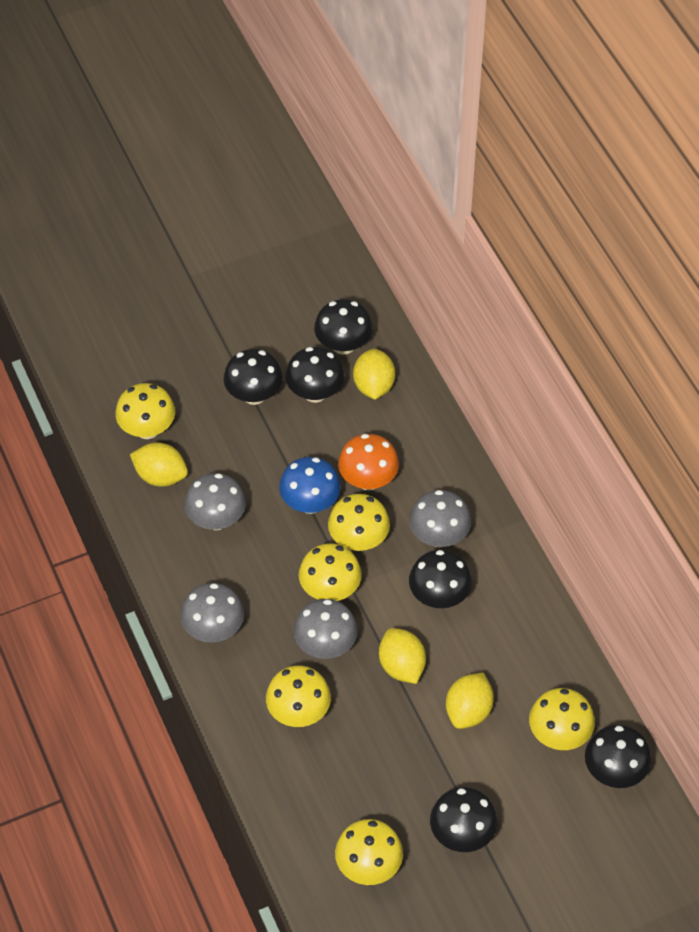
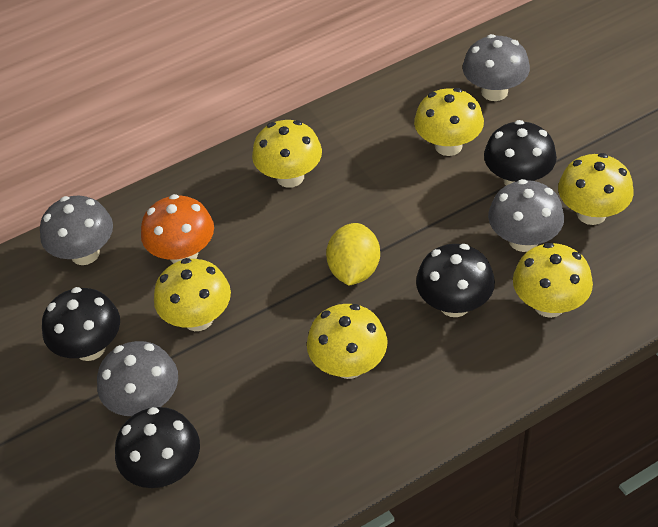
black mushroom: [223,349,283,405] [285,347,345,403] [314,299,373,355] [409,550,472,608] [430,787,498,852] [585,725,651,788] = 6 -> [42,287,120,361] [115,407,200,488] [416,244,495,317] [484,120,557,185] = 4
blue mushroom: [279,457,341,514] = 1 -> none = 0
yellow lemon: [130,443,188,487] [353,348,395,400] [379,628,426,684] [446,673,494,729] = 4 -> [326,223,380,286] = 1

